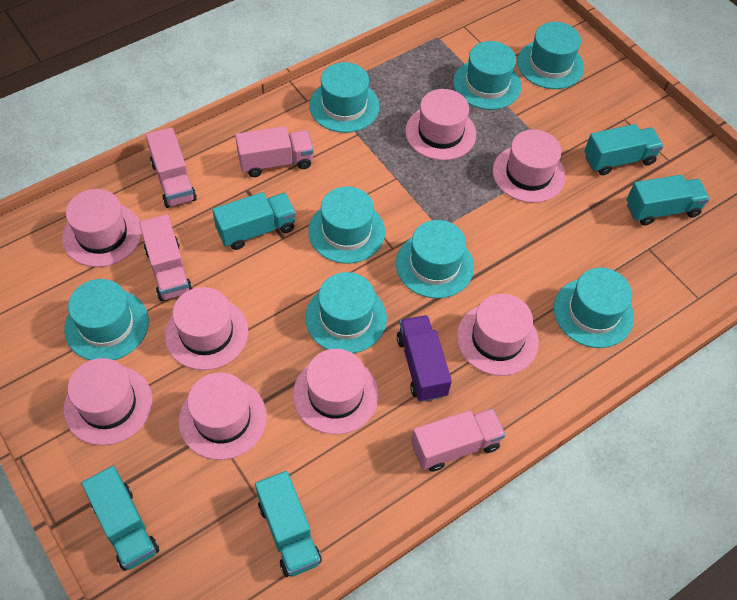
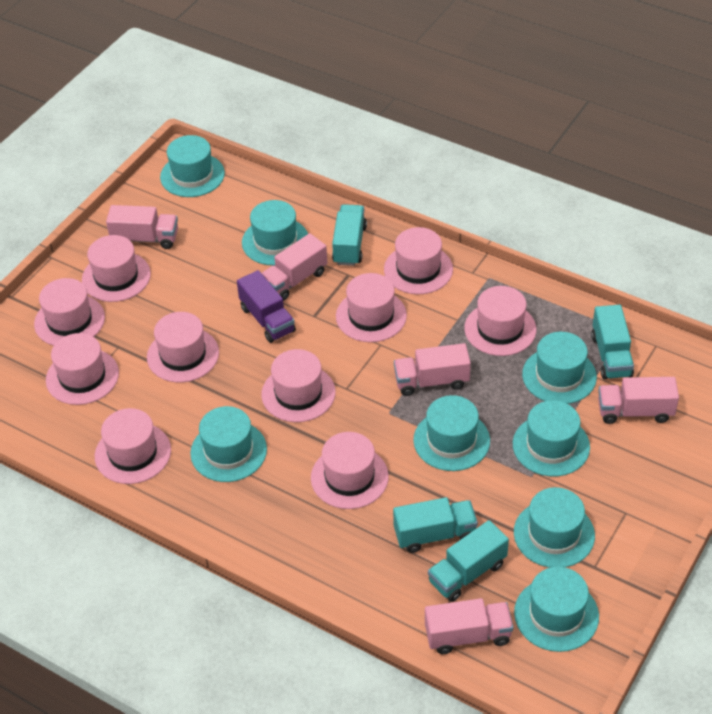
pink hat: [62,189,142,267] [64,358,152,445] [165,287,248,370] [179,372,267,460] [293,349,379,434] [405,89,476,160] [457,294,539,376] [493,129,566,203] = 8 -> [34,278,105,346] [46,333,119,405] [82,235,151,302] [95,408,171,484] [147,312,219,382] [261,349,336,422] [311,432,389,509] [336,273,407,342] [384,227,453,294] [464,286,536,356] = 10
pink truck: [139,214,193,301] [146,127,197,208] [235,126,313,177] [411,408,505,472] = 4 -> [106,205,178,249] [262,233,327,301] [394,343,471,396] [425,598,513,654] [598,377,679,424] = 5
turquoise truck: [82,466,159,571] [212,192,296,250] [255,471,322,577] [584,124,663,175] [627,175,710,225] = 5 -> [332,204,367,266] [393,497,478,553] [428,520,509,602] [591,305,634,380] = 4

